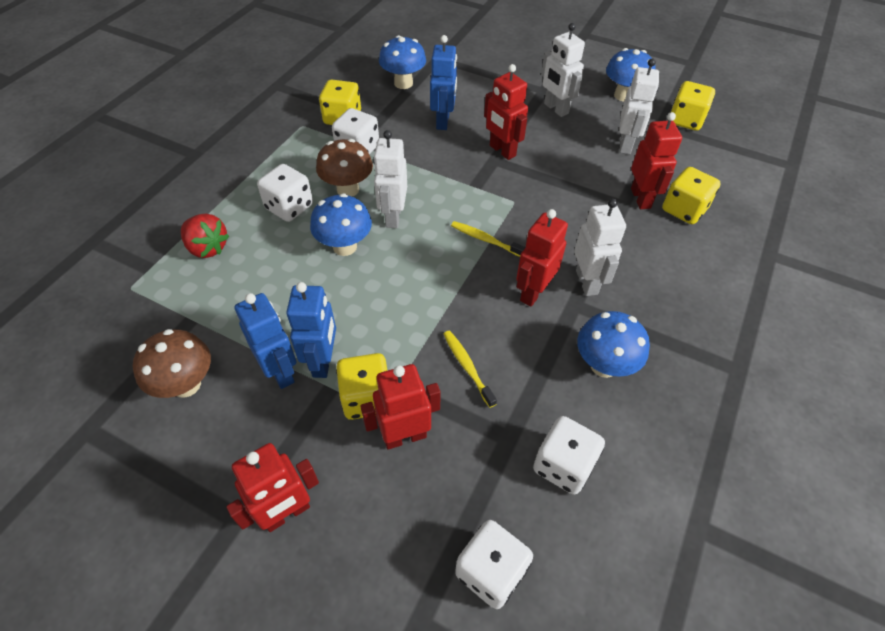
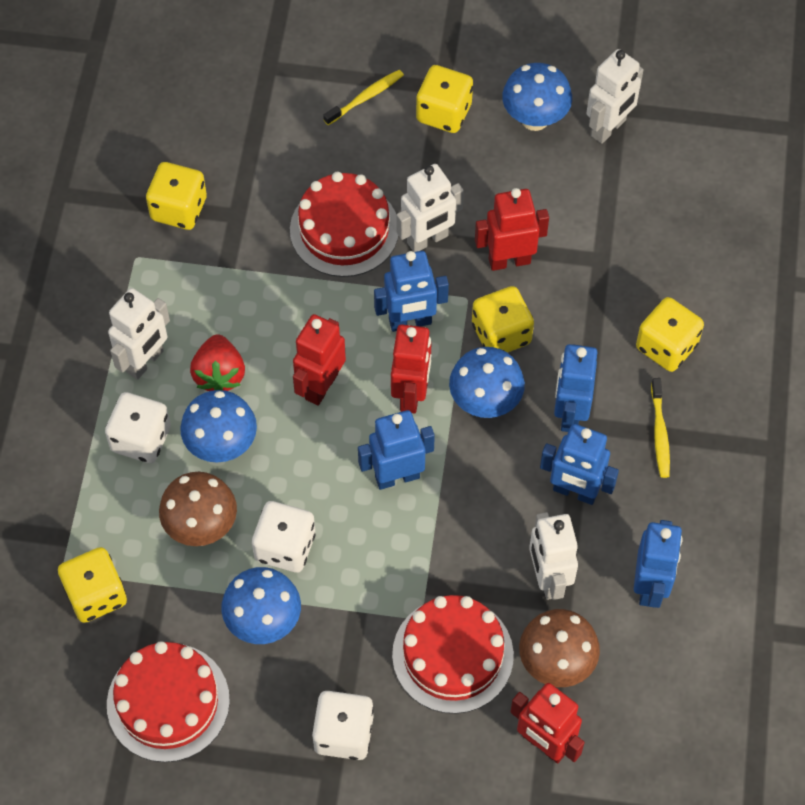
blue robot: [234,293,296,389] [286,282,336,378] [430,35,457,130] = 3 -> [358,410,435,490] [374,251,449,332] [540,424,619,505] [554,344,597,432] [634,520,683,608] = 5
red cake: none = 0 -> [107,641,230,762] [290,172,398,277] [392,595,514,714] = 3
red robot: [226,443,319,532] [360,364,441,450] [484,64,528,160] [516,209,568,307] [631,112,682,209] = 5 -> [293,314,346,406] [391,325,431,414] [475,188,549,271] [511,683,585,763] = 4
white dice: [257,164,313,222] [332,108,379,154] [455,520,533,609] [533,416,605,495] = 4 -> [105,392,171,463] [252,501,315,573] [312,691,374,760] = 3
yellow dice: [319,79,361,125] [336,353,388,420] [662,167,721,224] [670,81,715,131] = 4 -> [58,547,127,623] [146,162,207,230] [416,65,473,133] [472,286,534,353] [636,297,704,372] = 5

